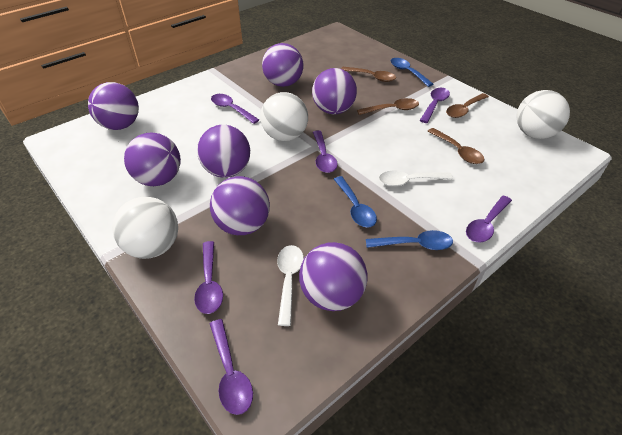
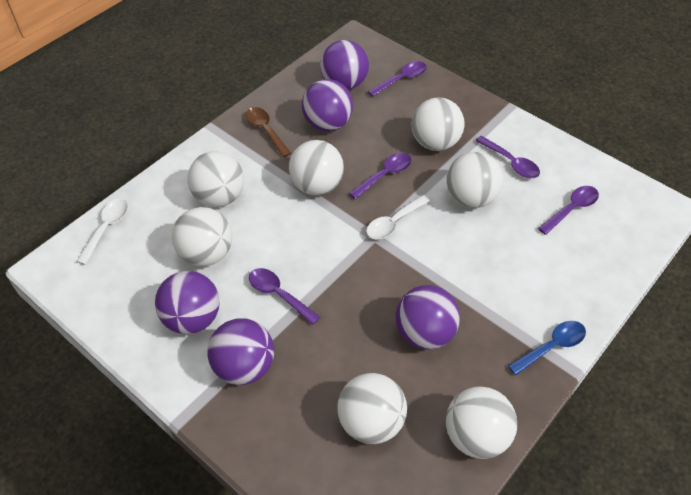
blue spoon: [334,176,377,228] [366,230,453,250] [391,58,433,87] = 3 -> [508,321,586,375] = 1
brown spoon: [341,67,396,82] [357,98,419,115] [428,128,484,164] [446,93,489,118] = 4 -> [246,107,291,157] = 1
purple ball: [88,82,139,130] [124,133,181,186] [197,125,250,178] [210,176,270,235] [262,43,303,87] [299,242,367,311] [312,68,357,114] = 7 -> [155,271,220,334] [207,319,274,385] [302,79,353,132] [320,40,369,90] [396,285,460,350] = 5
purple spoon: [194,241,223,314] [210,319,253,415] [211,94,259,124] [313,130,338,173] [420,88,450,123] [466,196,512,243] = 6 -> [249,268,320,325] [349,153,412,199] [368,61,427,97] [475,136,540,178] [538,186,599,235] = 5
white ball: [112,197,178,259] [260,92,308,141] [516,90,570,139] = 3 -> [172,207,232,266] [187,151,244,207] [289,140,344,196] [337,373,407,444] [412,98,465,151] [446,152,503,208] [446,386,517,459] = 7

